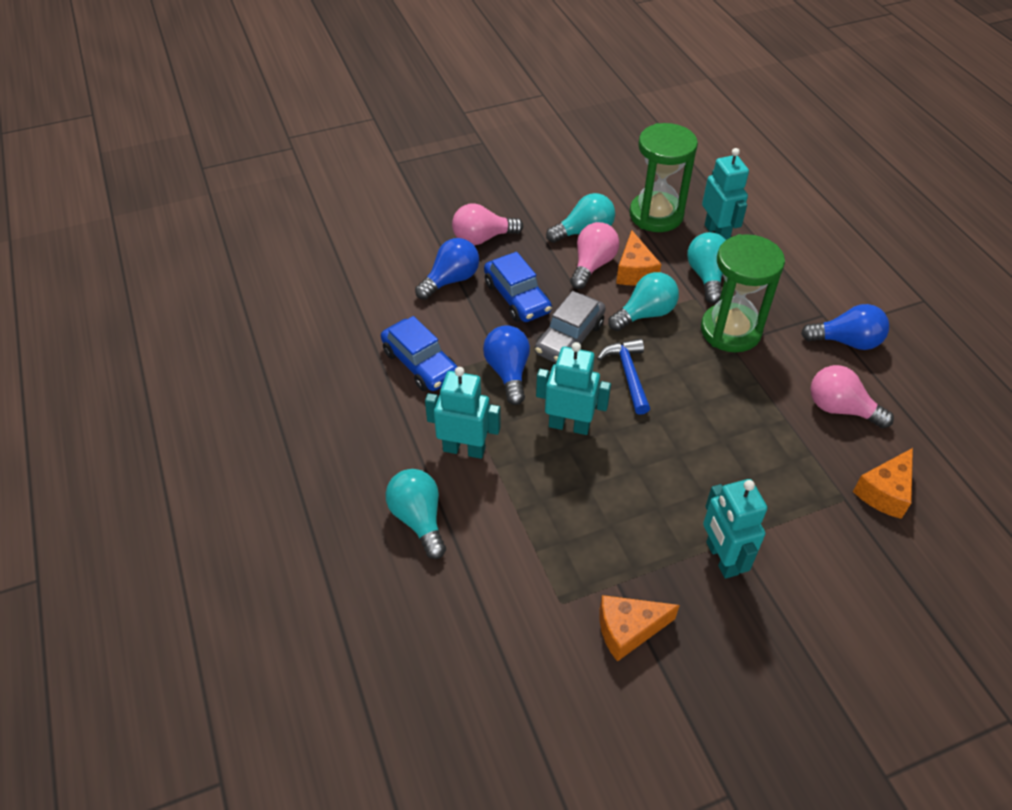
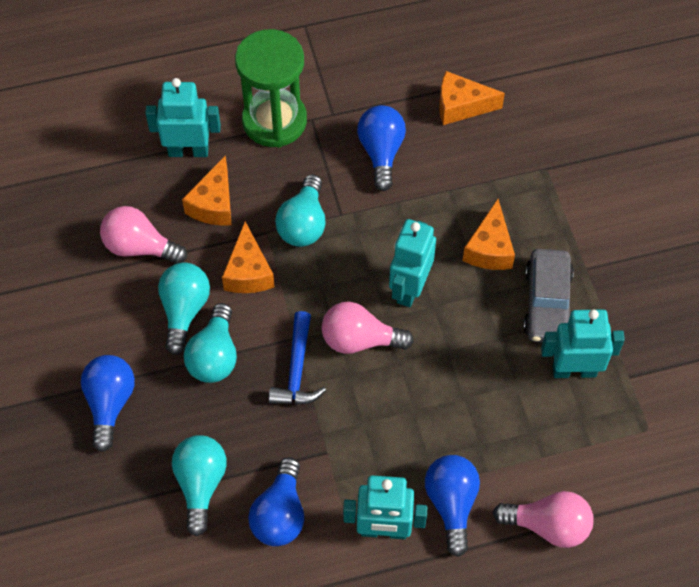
blue car: [381,316,457,391] [484,252,552,322] = 2 -> none = 0
blue light bulb: [415,238,479,300] [483,325,530,405] [801,304,889,350] = 3 -> [81,355,135,452] [248,457,304,546] [357,105,406,191] [425,455,480,557] = 4
green hourglass: [629,123,698,232] [701,234,785,352] = 2 -> [235,29,307,148] = 1
orange cheese: [600,595,680,662] [616,230,661,286] [853,448,913,519] = 3 -> [182,155,232,226] [222,222,275,293] [439,71,505,125] [463,199,515,270] = 4

